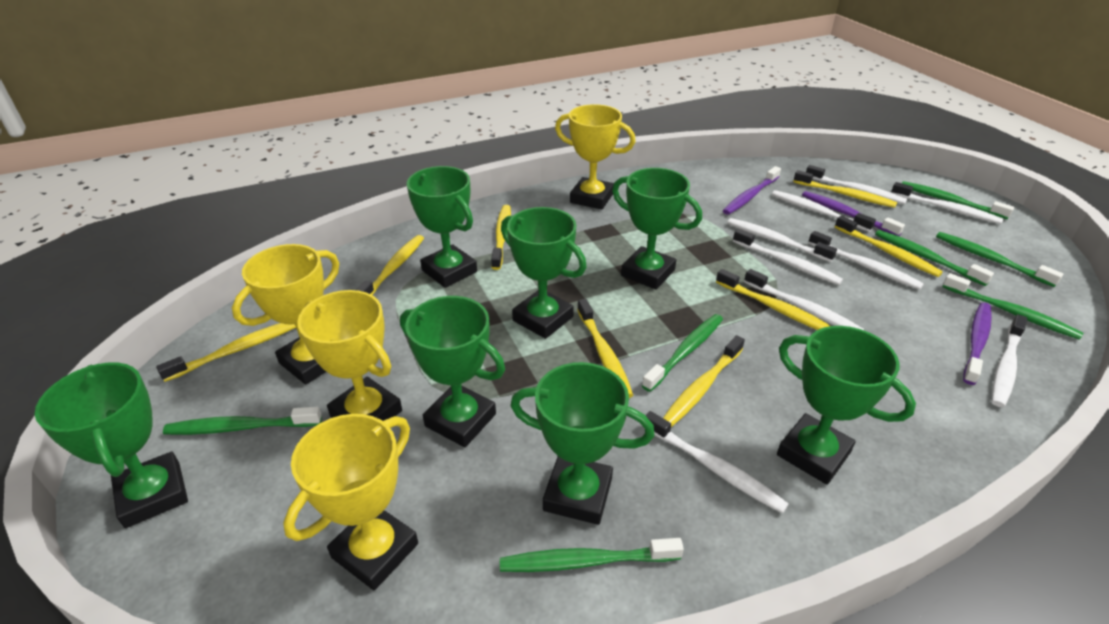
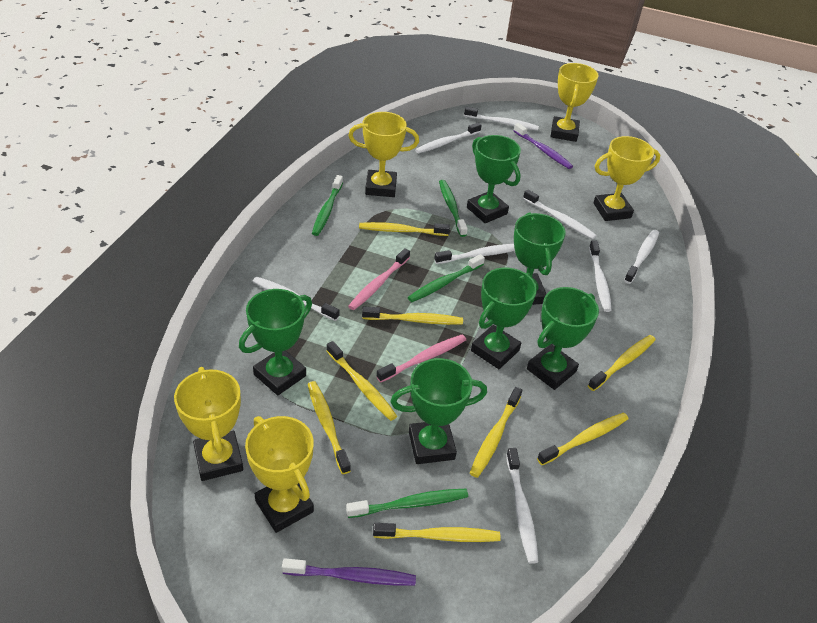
green toothbrush: [163,407,322,435] [500,538,684,572] [642,314,723,392] [875,230,994,286] [902,181,1014,219] [936,232,1063,287] [943,273,1083,340] = 7 -> [312,175,343,236] [346,489,468,518] [408,254,485,302] [439,180,468,237] = 4
green trophy: [35,363,188,528] [400,296,505,447] [407,166,477,288] [501,207,587,339] [511,362,655,525] [612,168,702,289] [777,326,916,485] = 7 -> [239,289,312,395] [390,358,487,464] [467,135,521,223] [471,268,537,369] [514,212,566,305] [527,287,599,390] = 6
pink toothbrush: none = 0 -> [348,248,410,310] [376,335,466,383] = 2
purple toothbrush: [723,166,781,215] [802,191,905,236] [963,302,992,385] = 3 -> [282,558,416,585] [514,123,573,169] = 2
white toothbrush: [643,411,789,514] [727,218,837,262] [733,229,843,285] [744,269,864,330] [772,190,876,232] [806,165,907,204] [808,231,924,290] [891,182,1003,224] [992,315,1027,407] = 9 -> [253,277,339,321] [415,123,482,154] [434,244,515,264] [464,107,539,130] [506,448,539,564] [523,190,597,239] [589,240,612,312] [624,230,659,284] = 8
yellow trophy: [232,244,339,385] [283,414,418,590] [297,290,402,421] [555,104,636,210] = 4 -> [174,367,243,481] [245,416,314,533] [348,112,419,197] [550,63,599,142] [594,136,660,221] = 5

